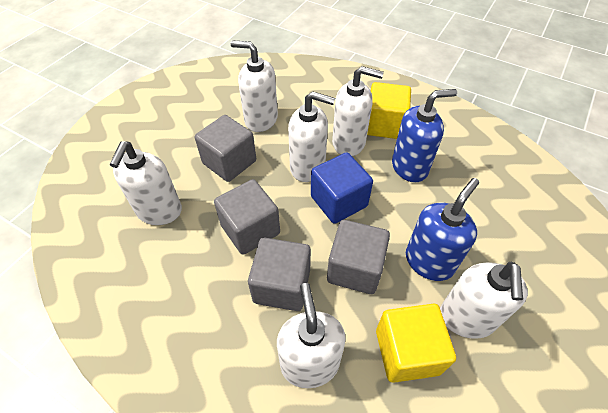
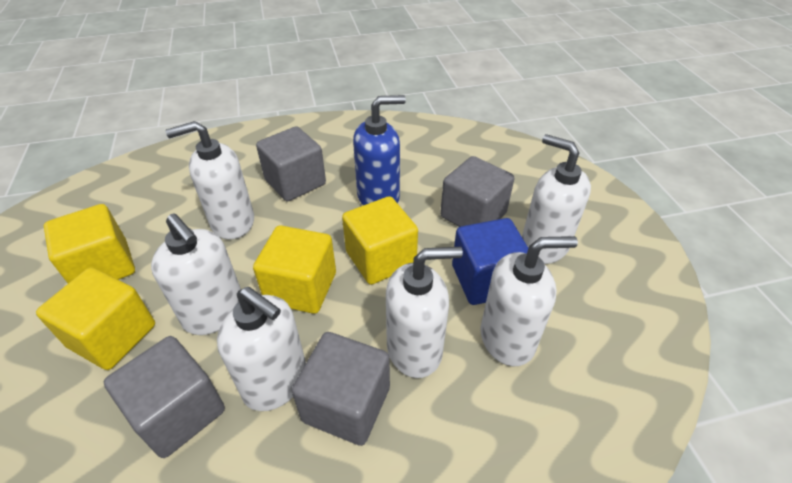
blue soap dispenser: [392,89,457,183] [406,178,479,281] = 2 -> [353,95,406,205] = 1
yellow cube: [367,82,411,139] [376,304,456,383] = 2 -> [36,267,155,370] [44,204,135,283] [253,225,336,314] [342,196,418,285] = 4

